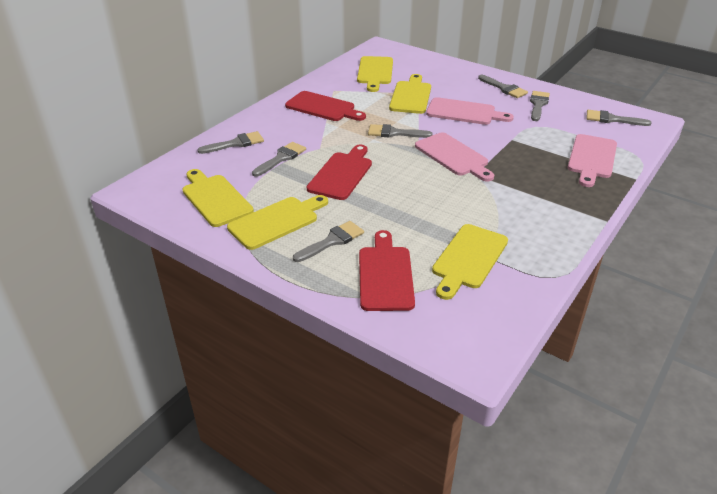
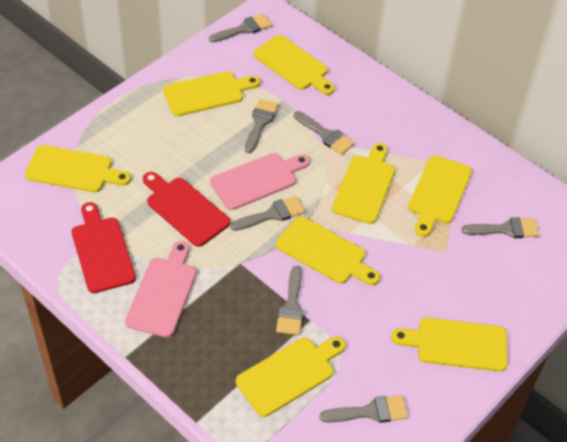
pink cutting board: [415,132,494,181] [426,97,514,125] [568,134,617,187] = 3 -> [125,241,197,337] [210,153,310,210] = 2
red cutting board: [285,91,366,121] [307,145,372,200] [359,230,415,311] = 3 -> [72,202,136,293] [143,172,230,247] = 2
yellow cutting board: [182,169,254,227] [227,195,328,250] [357,56,393,92] [389,74,431,114] [432,224,508,300] = 5 -> [25,145,131,192] [163,71,260,116] [236,337,346,417] [253,35,335,95] [276,216,380,285] [332,143,395,224] [391,318,507,372] [408,155,472,237] = 8

